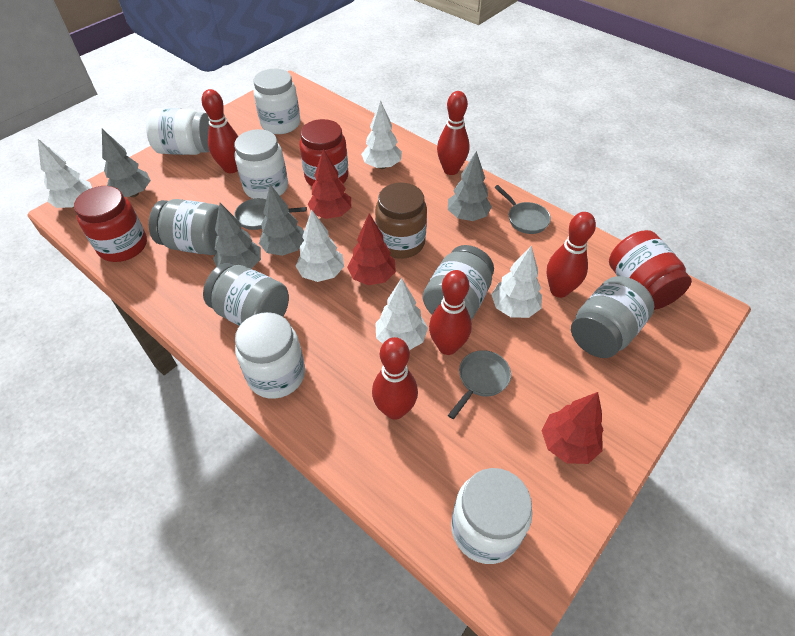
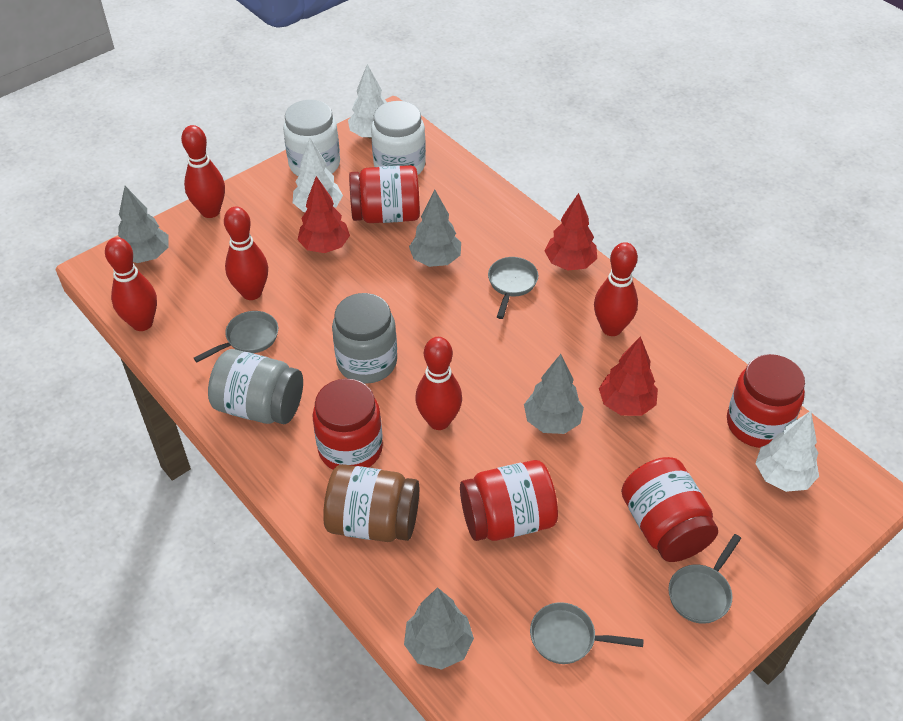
grey jar: [149,199,219,255] [203,263,289,326] [423,245,494,320] [571,276,654,358] = 4 -> [208,349,303,424] [332,293,397,384] = 2
grey pan: [234,198,307,230] [448,350,511,419] [494,185,551,234] = 3 -> [194,311,278,362] [488,257,538,319] [530,602,644,664] [668,534,741,624] = 4
red jar: [74,186,147,262] [299,119,349,186] [609,230,692,310] = 3 -> [313,379,383,470] [349,165,420,223] [460,460,558,541] [621,457,718,562] [727,354,805,448] = 5
white jar: [146,108,209,155] [234,129,288,199] [235,312,305,399] [253,69,300,134] [451,468,532,564] = 5 -> [283,100,340,176] [371,101,426,175] = 2
white tree: [38,139,92,208] [296,209,344,282] [361,100,402,169] [375,278,428,350] [491,246,542,318] = 5 -> [293,138,343,212] [348,64,387,139] [755,411,819,492] = 3

